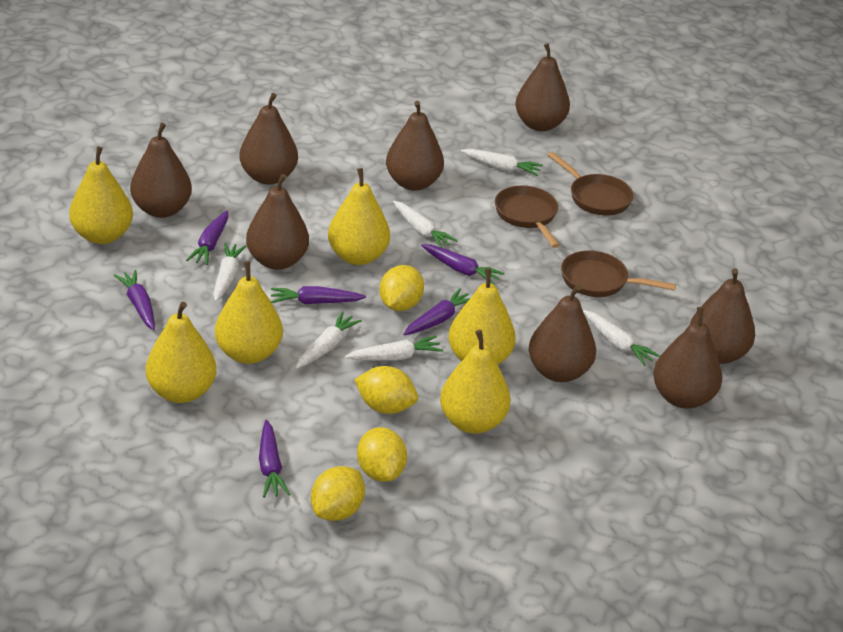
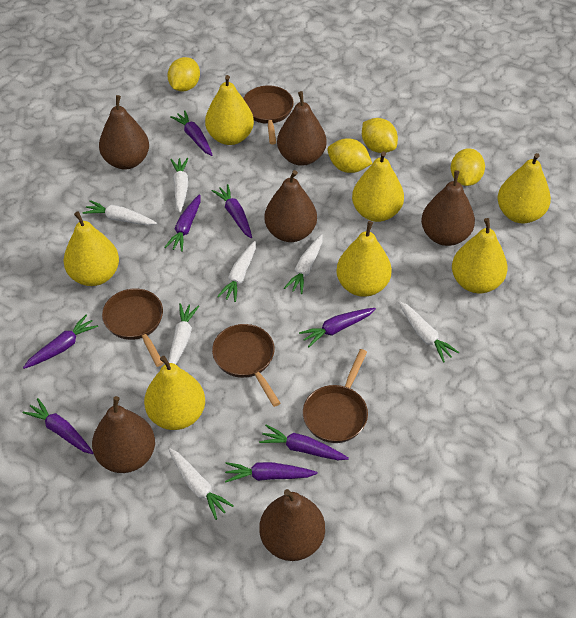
brown pan: [495,185,560,248] [548,152,634,215] [561,250,676,297] = 3 -> [102,289,164,367] [212,324,280,407] [243,86,294,144] [303,349,368,443] = 4
brown pear: [130,123,192,218] [239,93,298,185] [246,174,309,270] [386,101,444,191] [515,43,570,131] [529,285,596,382] [653,307,722,409] [690,268,755,364] = 8 -> [92,396,155,473] [99,95,149,169] [259,489,325,561] [264,170,317,242] [277,91,327,166] [421,170,475,246] = 6
purple carrot: [114,270,155,330] [186,211,228,265] [259,420,290,498] [271,286,366,304] [403,288,470,335] [421,244,504,285] = 6 -> [22,398,93,454] [23,315,98,369] [164,194,201,252] [170,110,213,156] [212,184,252,238] [225,462,318,483] [259,425,349,460] [299,308,376,347] = 8
white carrot: [213,243,246,302] [295,312,362,369] [345,336,443,361] [393,201,458,248] [461,149,543,176] [583,310,660,366] = 6 -> [82,200,157,225] [168,303,199,364] [169,449,234,520] [170,158,188,213] [217,241,256,302] [284,234,322,294] [399,301,459,363] = 7
yellow pear: [69,146,133,244] [146,302,216,403] [215,261,283,364] [328,168,390,265] [440,330,511,434] [448,268,516,365] = 6 -> [63,211,119,286] [144,356,205,430] [205,75,254,145] [336,221,392,297] [352,151,404,222] [452,218,508,293] [497,153,551,224] = 7

